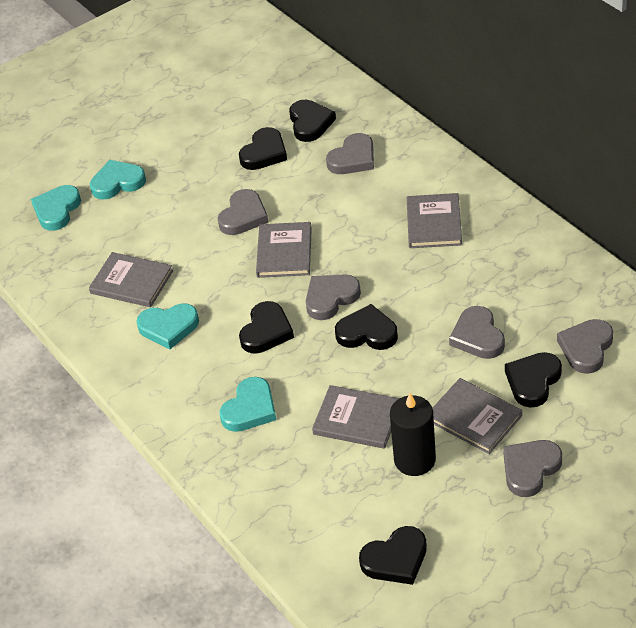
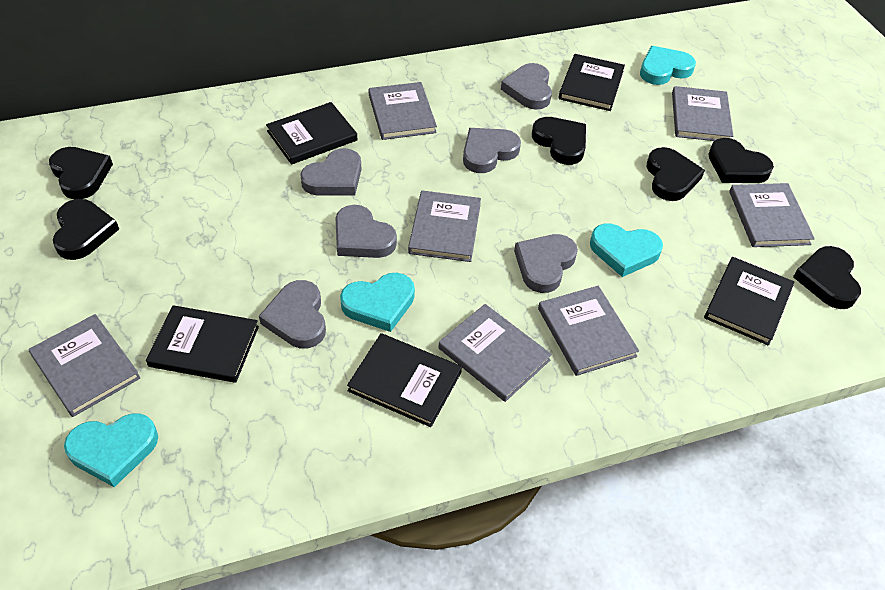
black book: none = 0 -> [146,305,259,383] [266,102,357,165] [347,333,462,427] [559,54,625,111] [704,257,794,346] = 5
black candle: [390,393,436,476] = 1 -> none = 0
grey book: [89,252,173,307] [256,222,312,278] [312,385,399,449] [407,193,462,248] [432,378,522,454] = 5 -> [29,314,140,417] [369,82,437,140] [408,190,481,262] [439,304,552,402] [538,286,639,376] [672,86,733,141] [729,183,815,247] = 7

